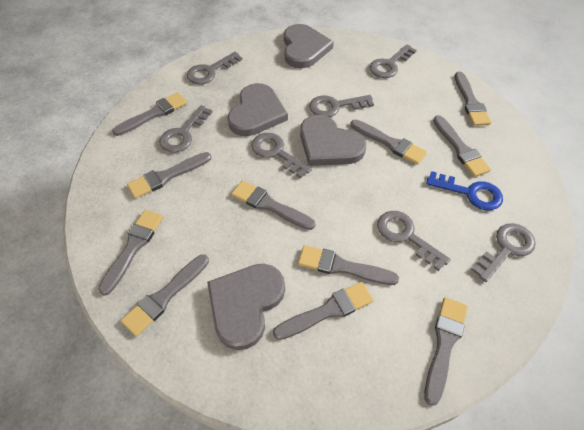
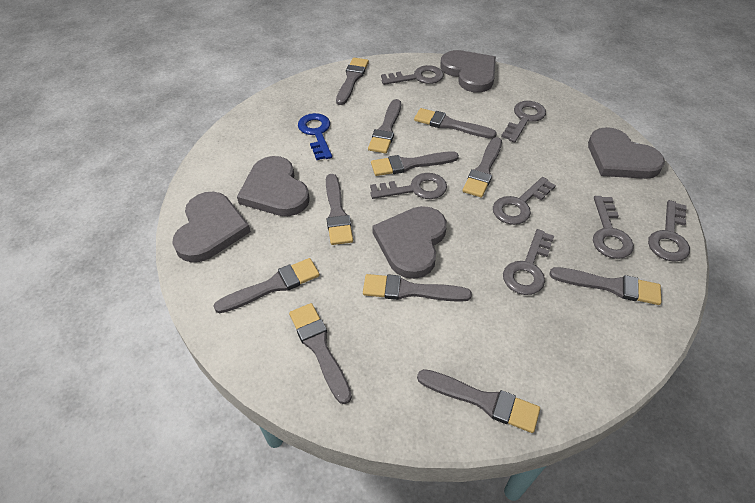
grey heart: [207,264,285,350] [227,83,288,136] [284,24,334,68] [300,115,366,166] = 4 -> [172,192,251,263] [237,156,310,216] [372,206,447,279] [440,50,496,93] [588,127,665,179] = 5

